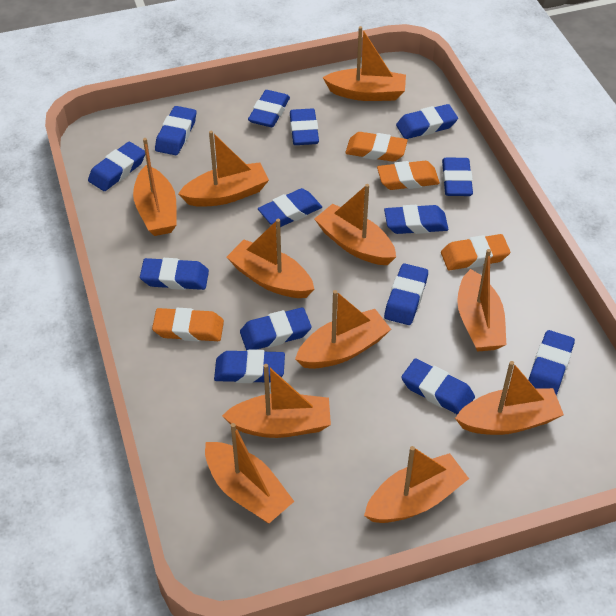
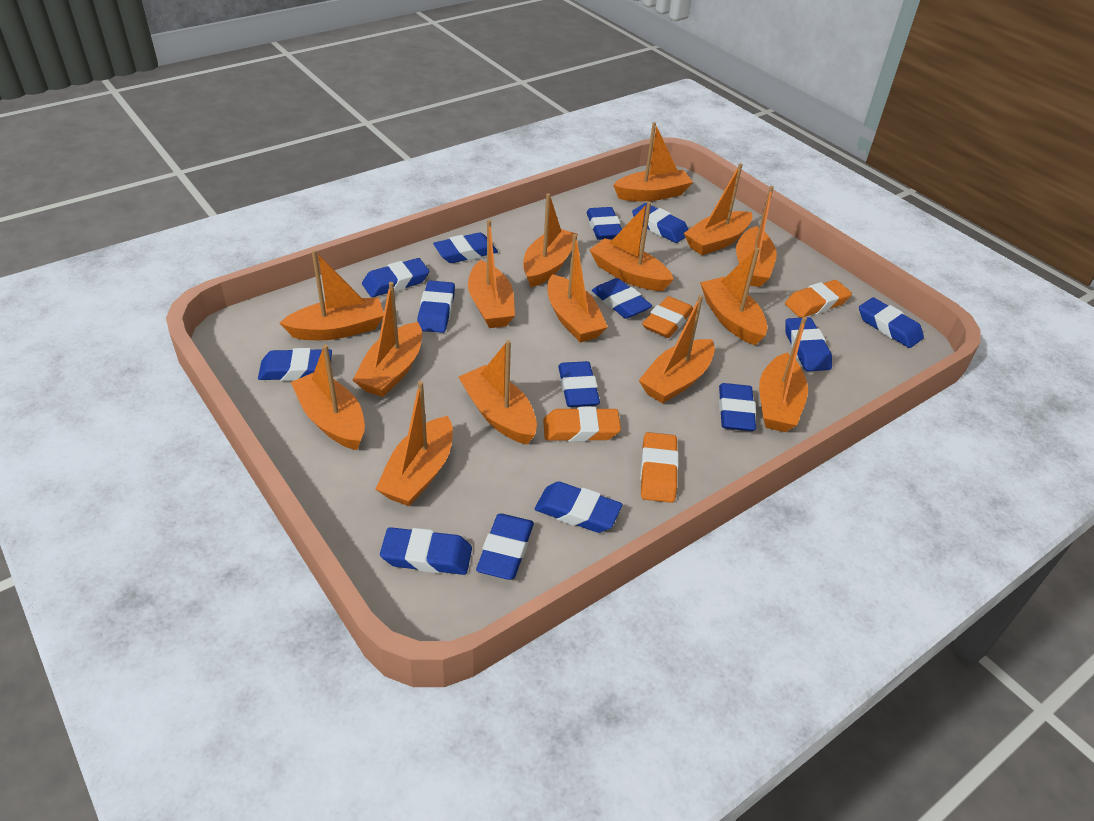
orange boat: [133,138,177,236] [178,131,269,207] [205,423,294,523] [222,364,331,438] [227,219,314,298] [295,290,391,369] [314,184,396,265] [322,26,406,101] [364,446,469,523] [455,361,564,435] [457,249,506,352] = 11 -> [280,250,384,340] [291,344,365,450] [353,282,422,397] [376,381,453,506] [459,340,537,444] [468,220,515,328] [523,193,578,287] [547,234,608,342] [590,202,674,291] [613,122,693,201] [639,295,715,404] [684,163,752,255] [700,248,767,345] [736,186,777,287] [759,317,808,432] = 15

